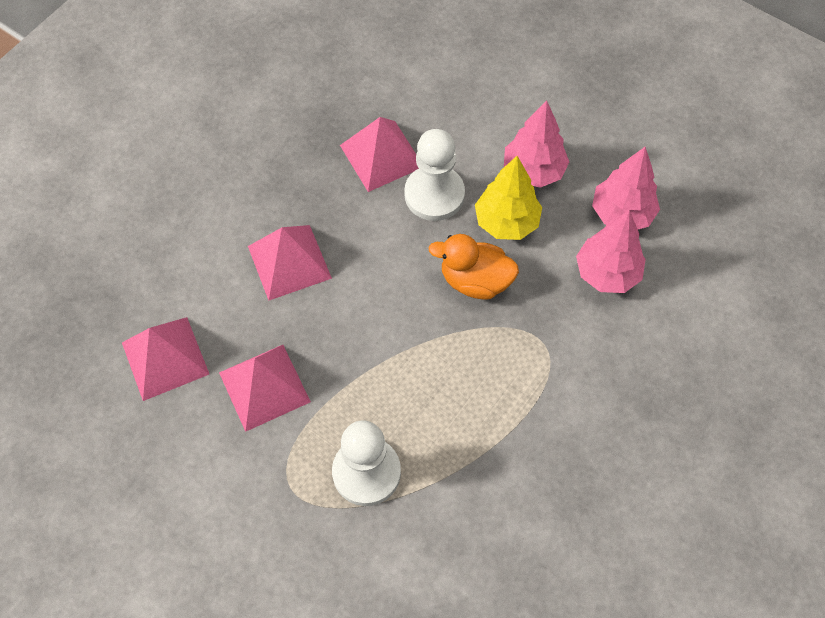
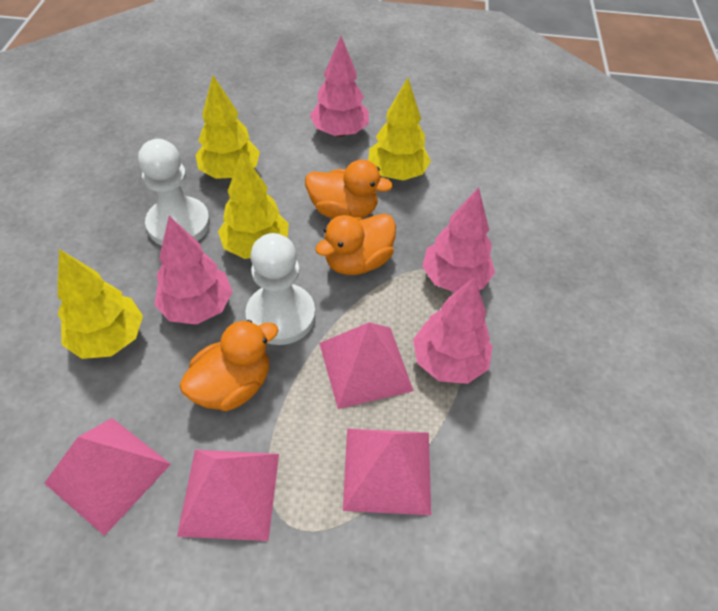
orange duck: [428,234,519,299] = 1 -> [180,320,278,411] [305,159,393,218] [315,214,396,275] = 3
pink tree: [504,101,569,188] [576,210,646,293] [592,147,660,229] = 3 -> [154,216,233,325] [310,36,369,137] [413,277,493,384] [422,187,495,292] = 4
yellow tree: [475,156,542,240] = 1 -> [58,249,143,359] [196,76,260,179] [218,151,289,259] [368,78,431,181] = 4

